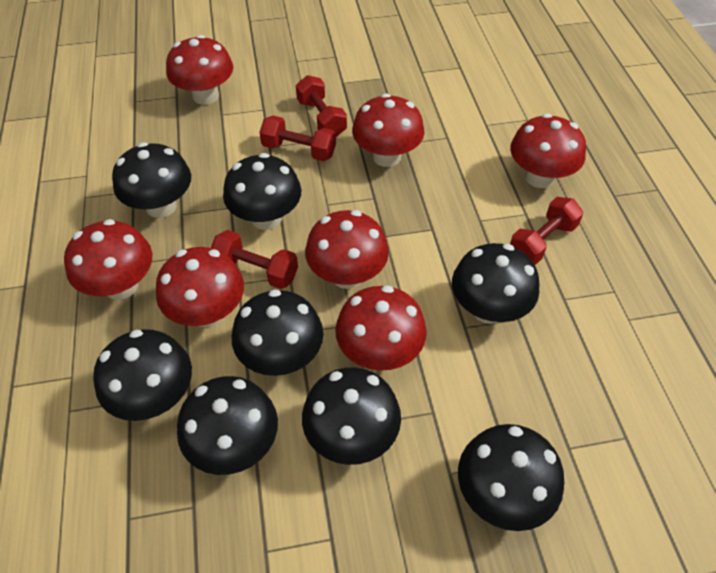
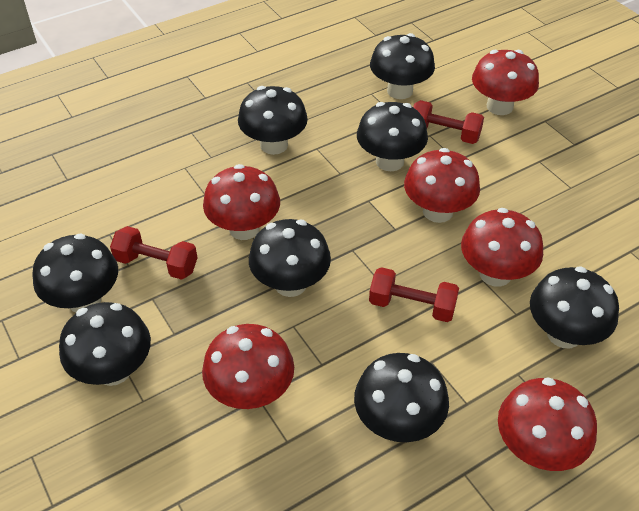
red dumbbell: [211,230,298,289] [259,116,336,161] [296,75,347,137] [510,197,583,265] = 4 -> [110,226,197,280] [369,267,459,322] [413,100,484,144] = 3
red mushroom: [64,219,152,300] [156,247,244,328] [166,35,233,105] [305,210,389,289] [335,285,427,371] [352,93,424,167] [510,113,586,188] = 7 -> [202,324,294,409] [203,164,280,240] [404,148,480,223] [461,208,543,287] [472,50,539,115] [498,378,597,471] = 6

